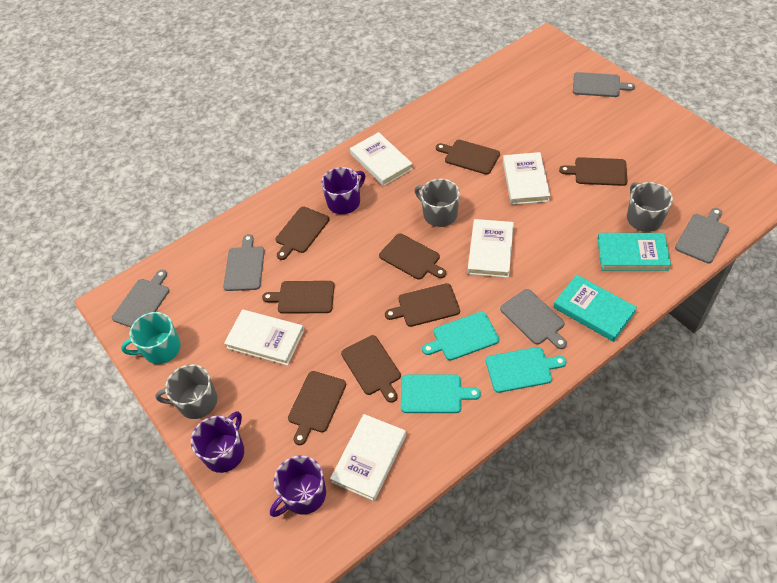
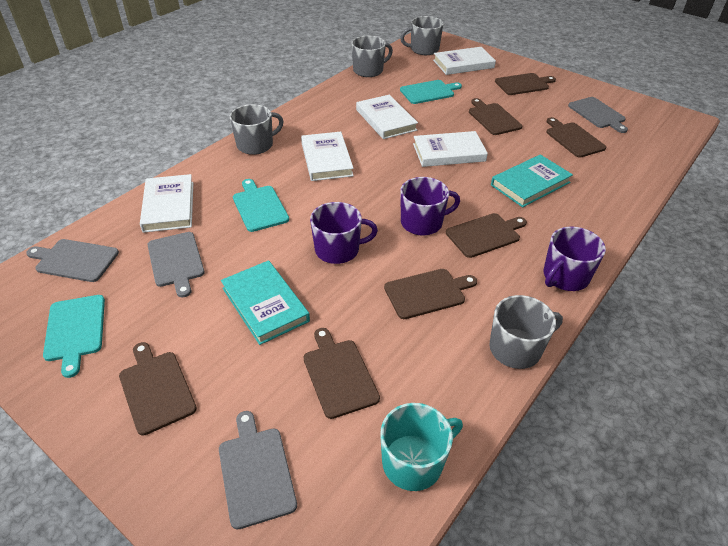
brown cutting board: [262,281,335,314] [275,207,329,260] [288,371,346,445] [341,335,401,403] [379,233,446,280] [385,283,460,327] [436,140,500,175] [559,157,628,186] = 8 -> [119,342,197,436] [303,328,380,419] [384,269,477,319] [446,213,527,258] [469,98,522,135] [495,73,556,95] [546,117,606,157] = 7
grey cutting board: [112,270,169,327] [223,234,265,291] [500,289,567,349] [573,72,635,97] [675,208,729,263] = 5 -> [26,239,119,282] [148,232,205,297] [219,411,297,530] [568,97,628,133] = 4
grey mug: [155,364,217,419] [415,179,460,227] [627,182,673,232] = 3 -> [230,104,284,155] [351,36,393,77] [400,16,444,55] [489,295,563,369] = 4

